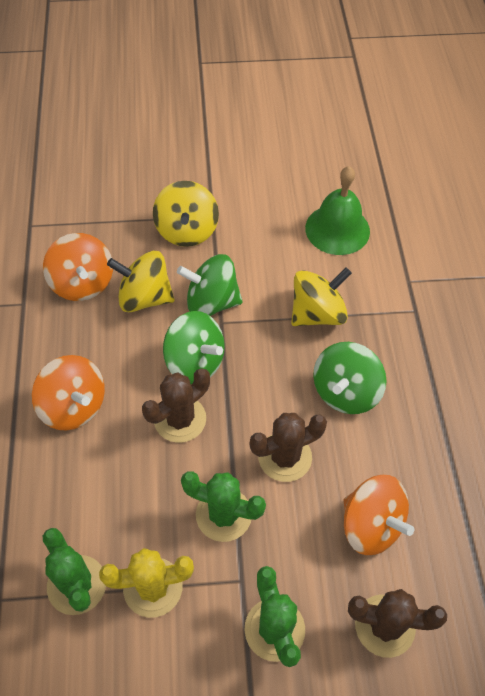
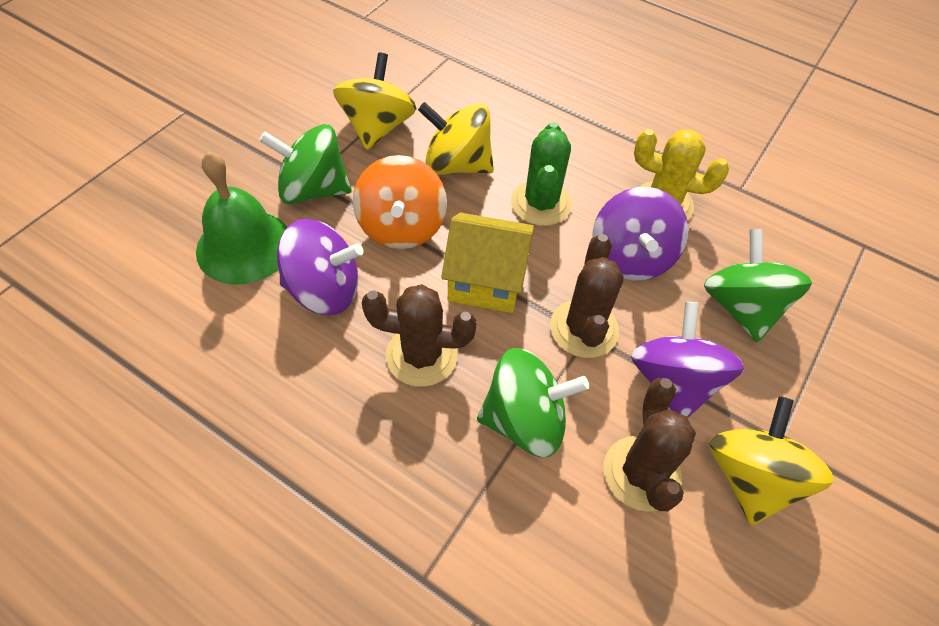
green cactus: [43,528,106,615] [181,471,266,542] [244,566,305,667] = 3 -> [511,122,572,226] = 1
orange spinning top: [32,355,105,431] [43,233,113,301] [344,475,414,555] = 3 -> [353,155,447,249] = 1
purple spinning top: none = 0 -> [277,219,364,315] [592,187,688,281] [631,302,744,418] = 3
yellow house: none = 0 -> [441,213,534,313] = 1

